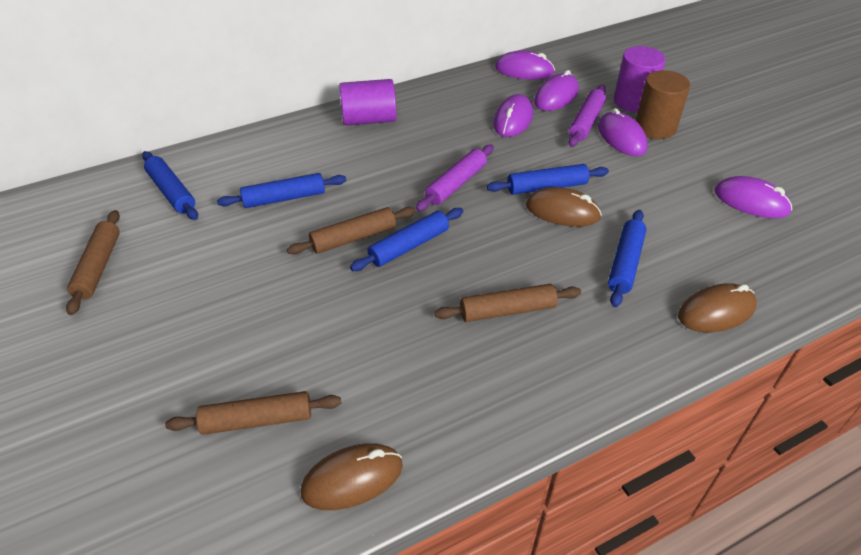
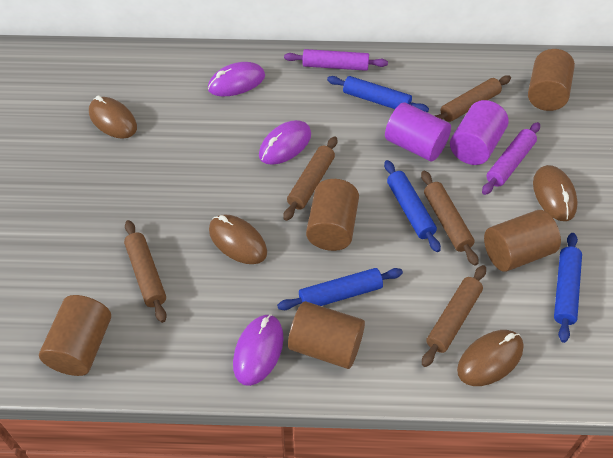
blue rolling pin: [142,151,198,220] [217,173,346,208] [350,208,463,271] [487,164,609,195] [608,210,647,307] = 5 -> [277,268,403,310] [327,76,429,112] [384,160,441,252] [554,233,582,343] = 4
brown cylinder: [636,70,690,139] = 1 -> [39,295,111,376] [288,301,365,369] [306,179,359,251] [484,210,561,272] [528,49,575,111] = 5
brown mouse: [301,443,403,510] [526,187,602,227] [678,283,757,332] = 3 -> [89,95,137,139] [209,214,267,264] [457,330,524,386] [533,165,578,221] = 4
brown rolling pin: [66,210,120,315] [165,391,341,435] [287,207,415,255] [435,284,581,322] = 4 -> [124,220,167,323] [283,136,337,221] [421,171,478,266] [422,265,486,367] [435,75,511,122] = 5
purple mouse: [493,94,533,137] [495,50,555,80] [534,70,579,111] [598,108,648,156] [714,176,792,218] = 5 -> [208,62,265,96] [233,314,284,386] [259,120,311,165] = 3

